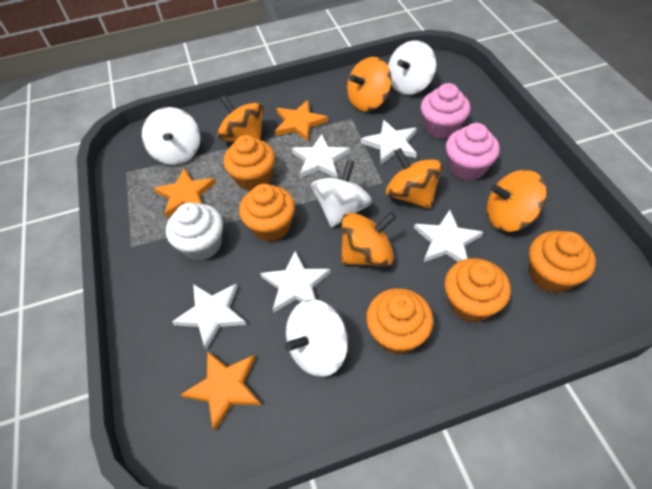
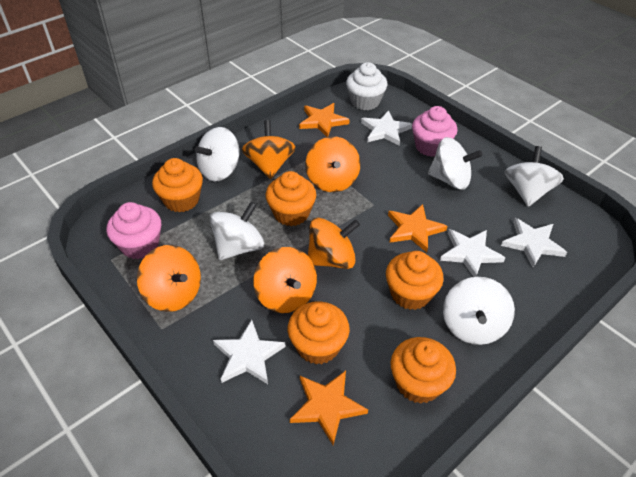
white spinning top: [142,107,200,165] [284,299,348,377] [311,160,372,228] [388,40,436,95] = 4 -> [195,127,239,181] [209,201,264,260] [428,137,483,190] [443,277,515,345] [505,146,564,207] = 5
white star: [172,284,247,350] [260,251,331,313] [292,134,350,178] [361,120,417,164] [414,210,483,262] = 5 -> [213,320,286,384] [361,110,412,146] [440,229,505,277] [501,218,567,268] = 4

